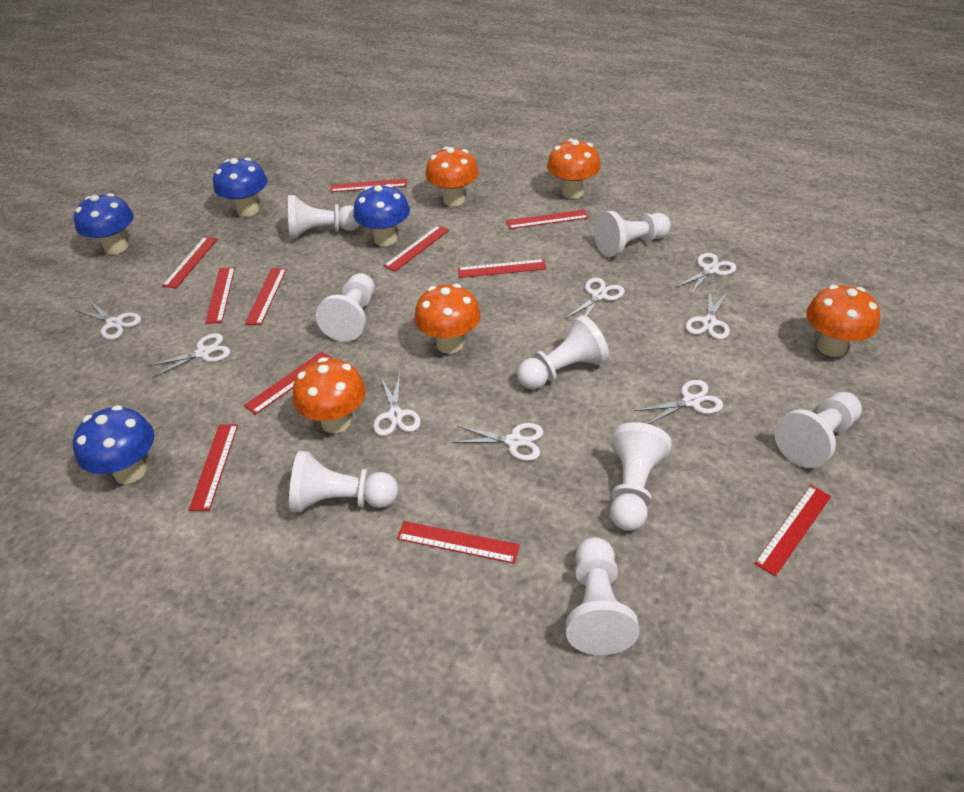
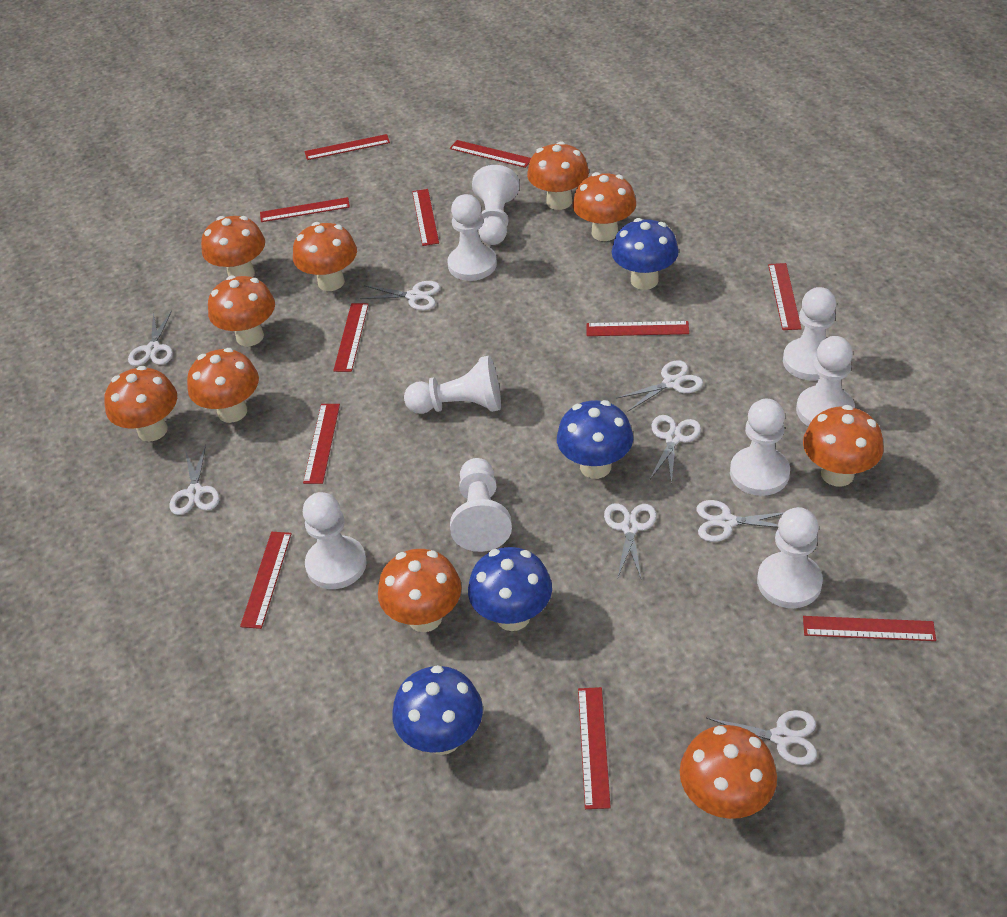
orange mushroom: [293,357,366,433] [414,284,481,354] [425,147,479,206] [547,139,601,199] [806,285,880,357] = 5 -> [104,366,177,442] [187,348,259,423] [201,216,265,277] [208,275,275,346] [293,222,357,291] [378,549,461,632] [527,141,589,210] [573,172,636,241] [680,725,777,819] [803,405,884,487] = 10
white pawn: [288,195,360,239] [289,451,398,512] [316,273,375,342] [517,315,609,389] [566,537,639,655] [594,211,671,257] [610,422,672,531] [774,392,862,468] = 8 -> [303,492,367,589] [404,356,501,414] [447,194,497,281] [450,458,512,552] [472,165,519,245] [730,399,790,496] [757,507,823,608] [783,287,836,381] [796,336,855,426] = 9

